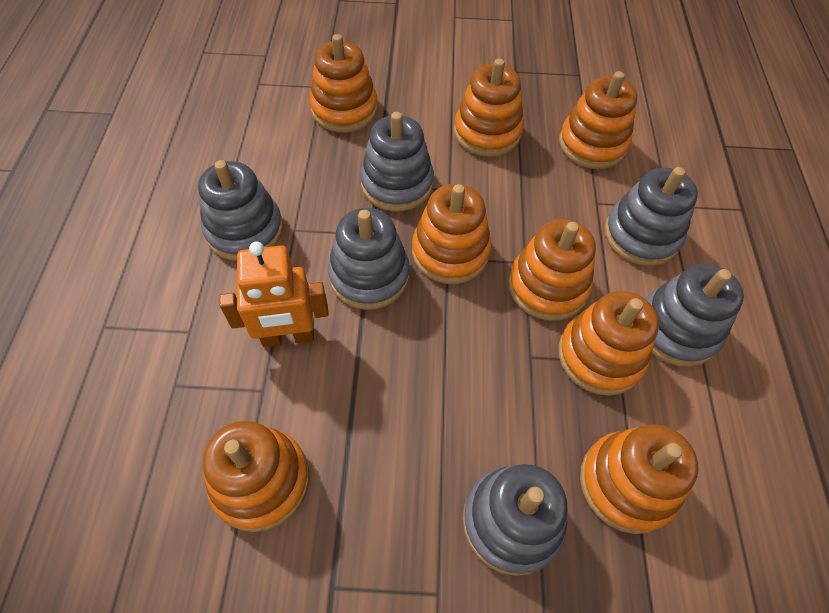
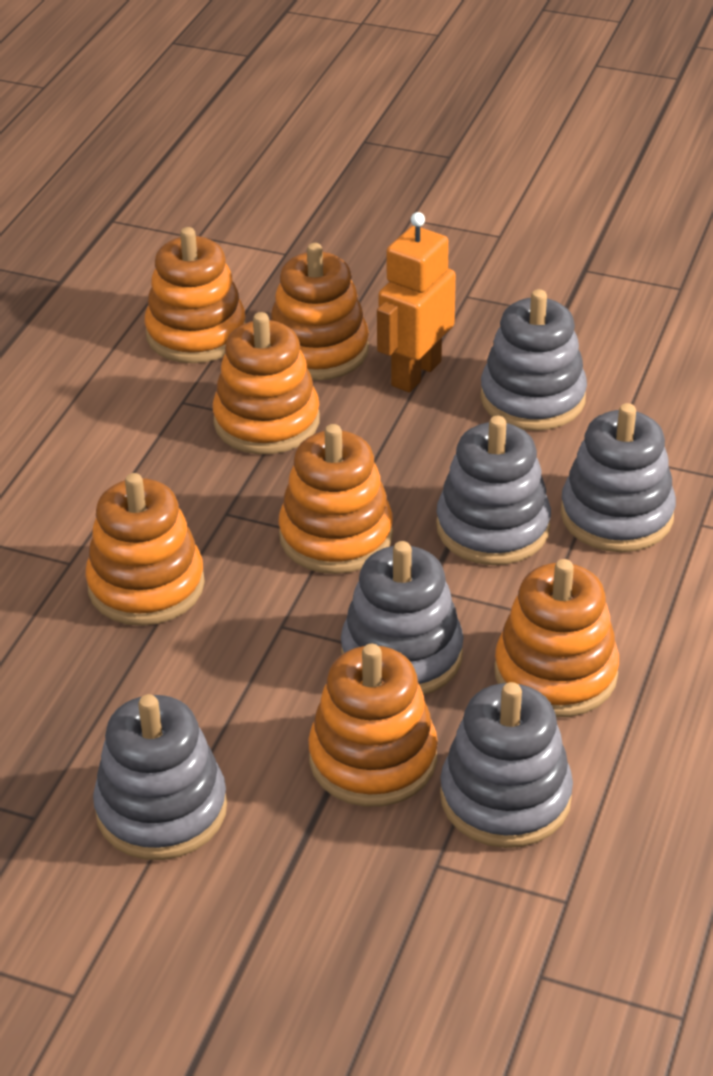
orange stacking toy: [203,421,310,532] [309,34,378,133] [412,184,492,284] [454,59,524,157] [508,219,596,321] [558,291,659,396] [559,71,637,169] [580,424,699,534] = 8 -> [85,473,205,626] [144,227,246,363] [212,312,320,454] [271,243,369,380] [278,424,393,574] [308,644,438,807] [494,559,619,717] = 7

